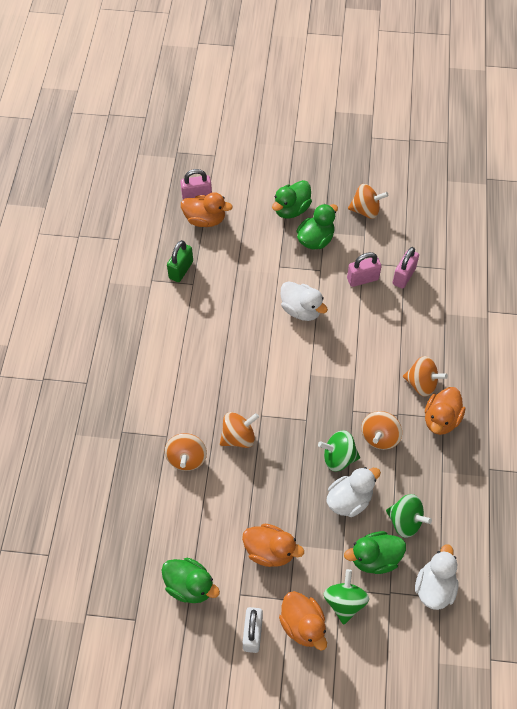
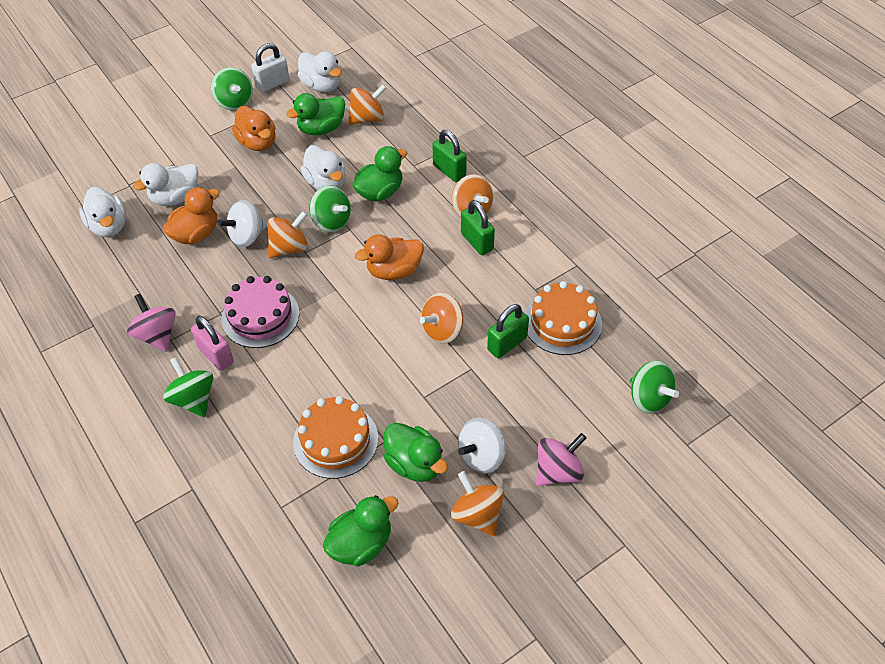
green padlock: [167,240,193,282] = 1 -> [433,130,467,182] [461,200,495,255] [487,304,529,358] = 3
green spinning top: [318,430,360,471] [324,569,369,625] [386,494,432,538] = 3 -> [163,357,213,417] [211,67,253,111] [309,185,351,233] [630,361,679,414] = 4
orange cake: none = 0 -> [293,396,378,479] [525,281,602,355] = 2
orange duck: [181,192,233,227] [242,523,304,567] [279,591,327,650] [425,387,465,435] = 4 -> [163,187,220,244] [232,106,276,151] [355,234,424,280] = 3
pink cake: none = 0 -> [222,276,300,348] = 1
pink padlock: [180,169,212,199] [347,252,382,287] [392,247,419,289] = 3 -> [191,316,234,371] = 1
pink spinning top: none = 0 -> [127,294,176,352] [536,433,587,486] = 2
white duck: [281,281,328,321] [327,467,381,517] [415,544,459,610] = 3 -> [79,187,126,237] [133,163,198,206] [298,51,342,92] [301,145,346,189] = 4
white spinning top: none = 0 -> [218,200,267,248] [458,418,506,473] = 2

